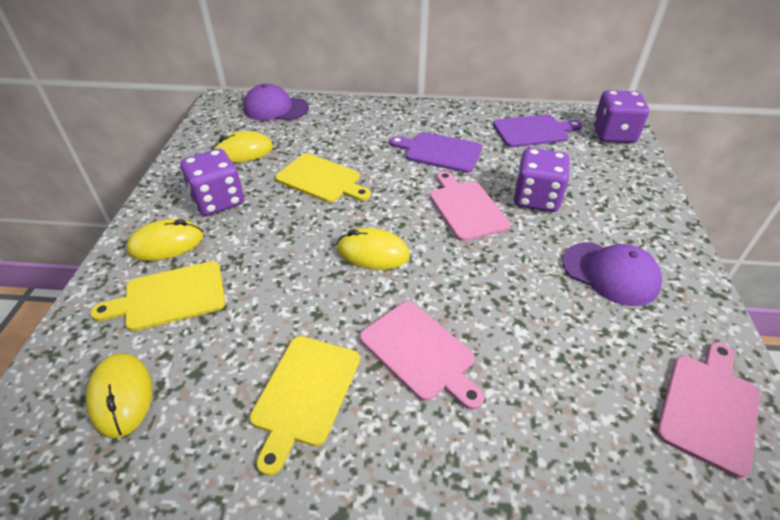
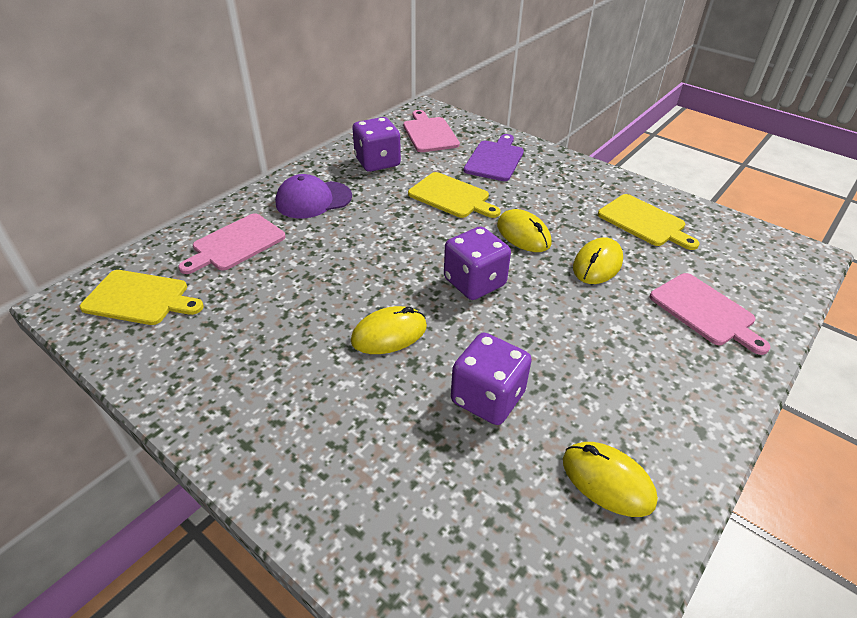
purple cap: [243,84,309,121] [562,242,662,306] = 2 -> [276,174,352,219] = 1
purple cutting board: [390,132,482,173] [493,114,582,147] = 2 -> [464,134,524,181] = 1

